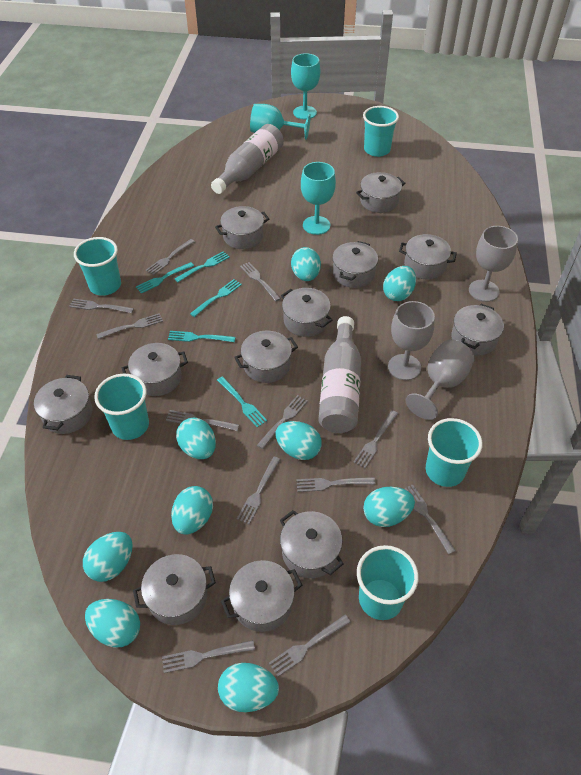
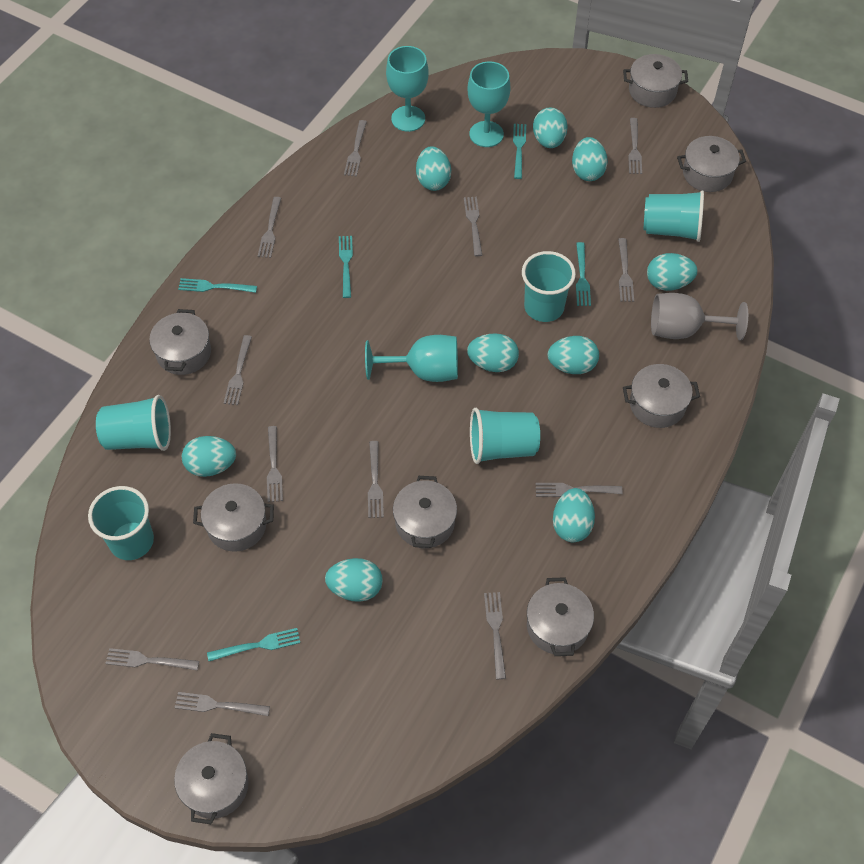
grey bottle: [211,124,284,194] [318,316,361,433] = 2 -> none = 0
grey goblet: [388,301,435,380] [405,339,475,420] [469,226,518,302] = 3 -> [651,293,748,341] = 1
grey pot: [34,375,92,434] [122,343,188,396] [133,554,216,625] [215,206,269,249] [221,560,302,632] [234,331,298,383] [280,510,344,578] [281,288,332,337] [332,241,378,288] [356,172,405,213] [399,234,457,279] [451,304,504,356] = 12 -> [149,309,211,375] [174,733,248,824] [193,483,274,552] [393,476,457,548] [527,577,594,656] [623,54,688,108] [623,364,700,428] [677,136,746,192] = 8

